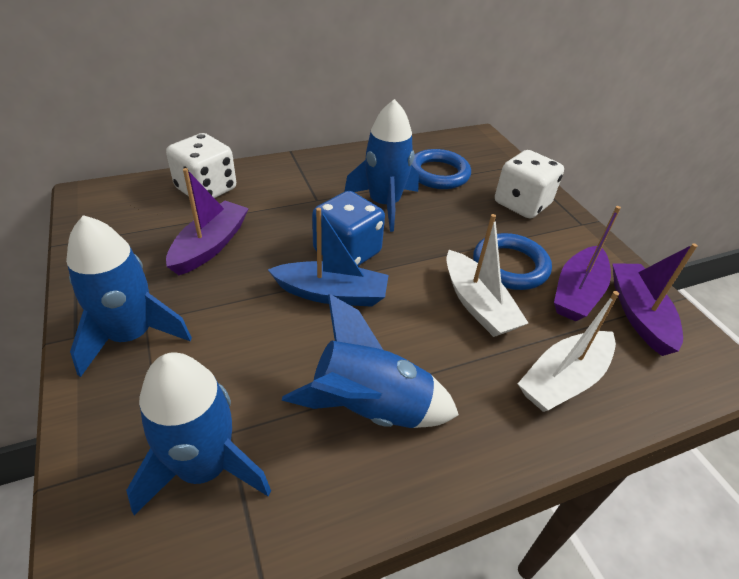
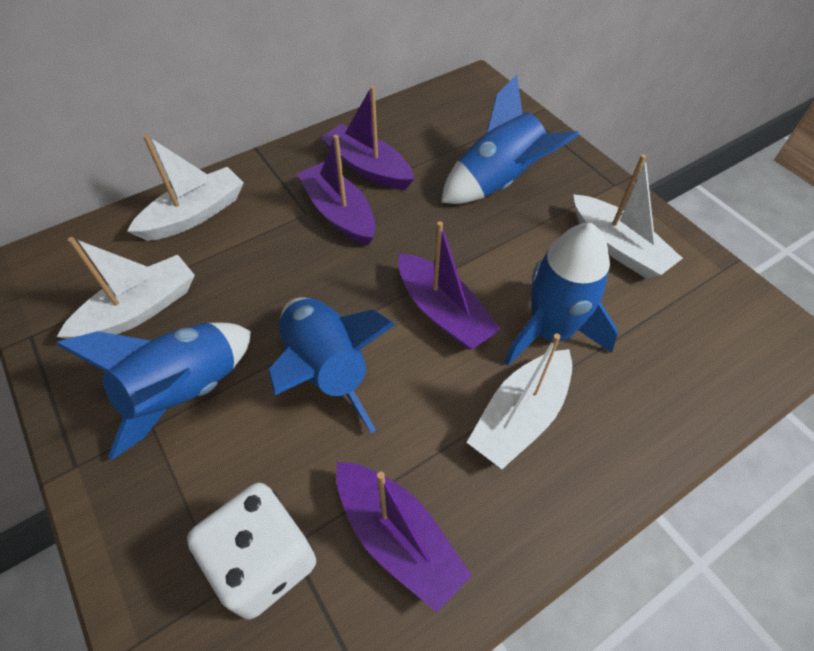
blue boat: [268,208,389,307] = 1 -> none = 0
blue dice: [312,191,385,266] = 1 -> none = 0
blue ring: [412,149,471,189] [473,233,552,290] = 2 -> none = 0
purple boat: [166,168,249,275] [554,206,621,321] [612,243,698,356] = 3 -> [297,135,376,246] [321,86,414,190] [336,462,472,612] [398,221,501,349] = 4
white boat: [446,214,528,337] [518,291,619,412] = 2 -> [57,237,195,339] [127,135,244,241] [466,333,572,469] [573,154,683,279] = 4
white dice: [166,133,236,198] [495,150,564,218] = 2 -> [187,483,316,619] = 1

